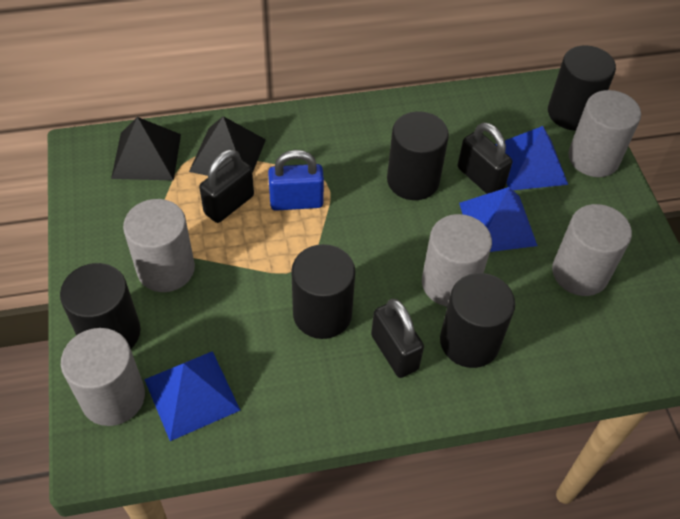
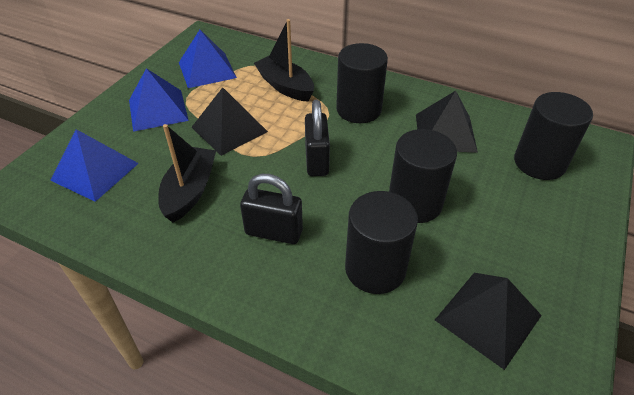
black boat: none = 0 -> [158,124,216,223] [254,19,314,102] = 2
black cylinder: [60,263,141,349] [291,244,355,339] [387,111,449,200] [440,273,515,368] [548,45,616,131] = 5 -> [336,43,388,123] [345,191,418,294] [389,129,457,223] [514,92,593,180] = 4
black padlock: [199,149,254,223] [371,299,424,378] [458,122,512,194] = 3 -> [240,174,303,244] [305,100,330,176] = 2
black pyramid: [111,117,181,181] [189,116,266,176] = 2 -> [191,87,268,156] [416,91,478,153] [435,273,542,370] = 3
blue padlock: [268,150,324,211] = 1 -> none = 0
grey cylinder: [61,328,145,426] [123,199,195,292] [422,214,492,307] [552,204,632,296] [568,90,641,177] = 5 -> none = 0

